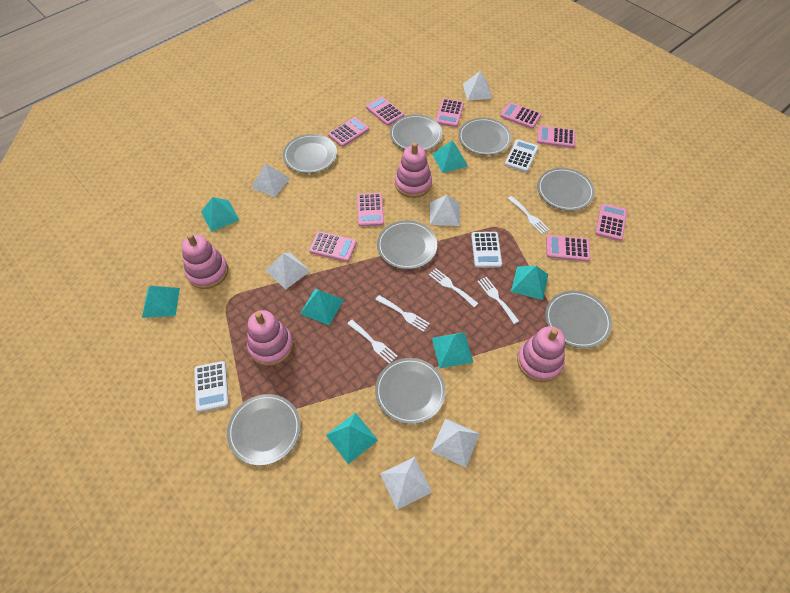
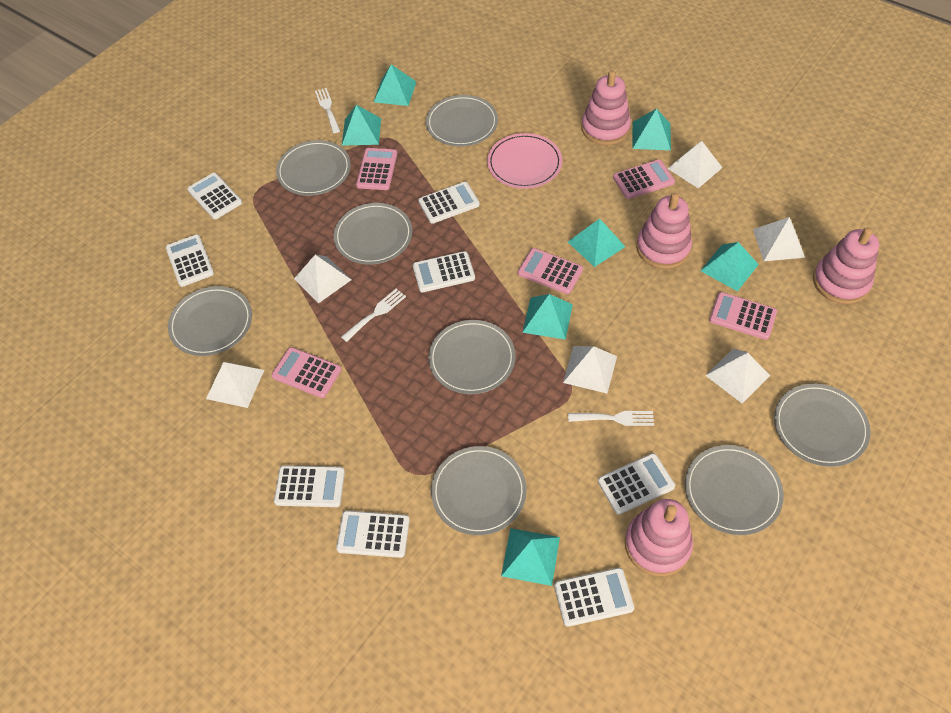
pink calculator: [309,231,357,262] [328,117,369,147] [357,193,384,227] [366,97,404,126] [436,98,464,127] [500,102,541,129] [537,126,575,148] [546,235,590,262] [596,203,627,241] = 9 -> [271,347,342,398] [356,148,397,190] [518,248,583,294] [613,159,675,199] [709,292,777,340] = 5
pink plate: none = 0 -> [487,133,562,189] = 1
white calculator: [194,361,229,412] [471,232,502,268] [505,139,538,172] = 3 -> [166,234,214,287] [187,173,242,219] [274,465,345,507] [336,511,410,558] [413,251,475,292] [418,182,480,224] [554,568,634,627] [598,453,675,515] = 8
white fork: [347,320,398,364] [375,295,430,332] [429,268,479,307] [477,277,519,324] [508,196,550,234] = 5 -> [315,88,340,133] [341,289,406,342] [568,411,654,426] = 3

